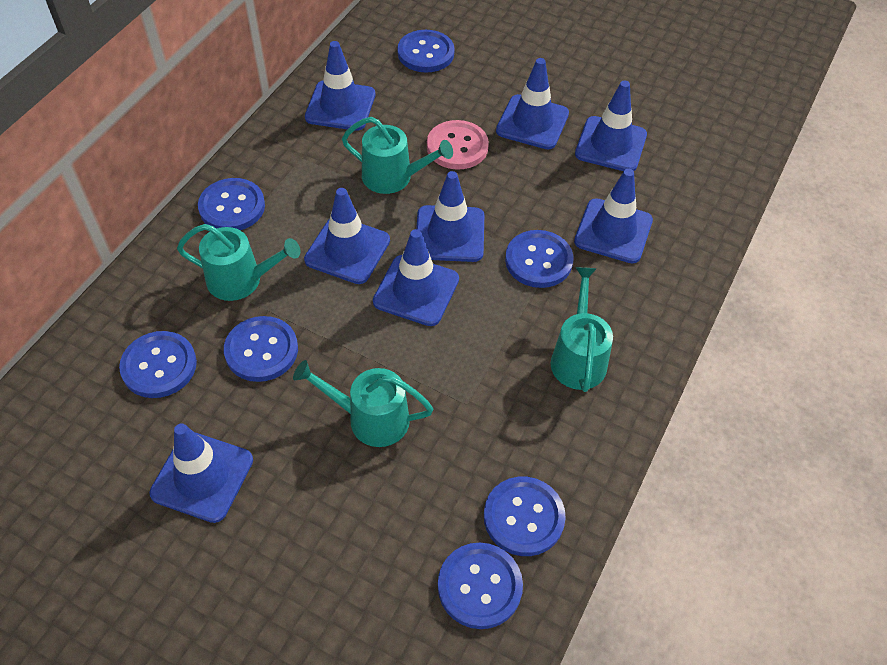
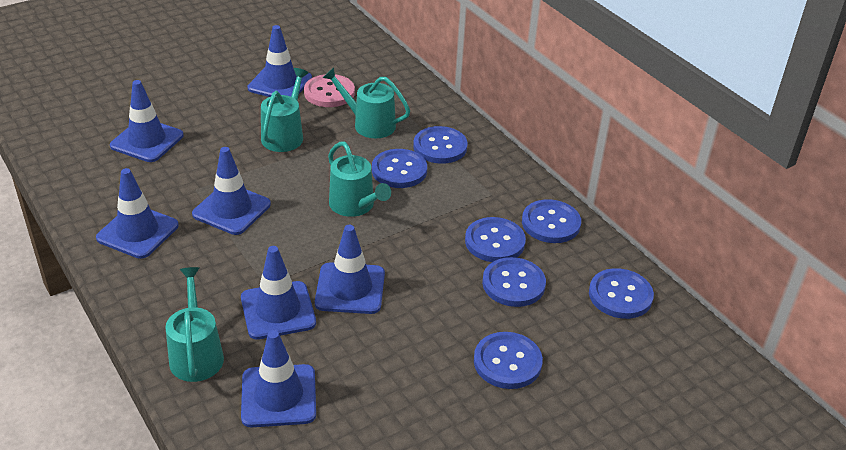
blue traffic cone: [149,423,253,523] [304,188,390,284] [305,41,375,131] [373,229,459,326] [416,171,484,262] [496,58,569,149] [574,169,653,263] [575,80,647,171] = 8 -> [96,168,179,259] [110,80,184,162] [192,147,271,235] [241,246,316,340] [241,330,316,427] [247,25,312,97] [315,225,385,314] = 7

